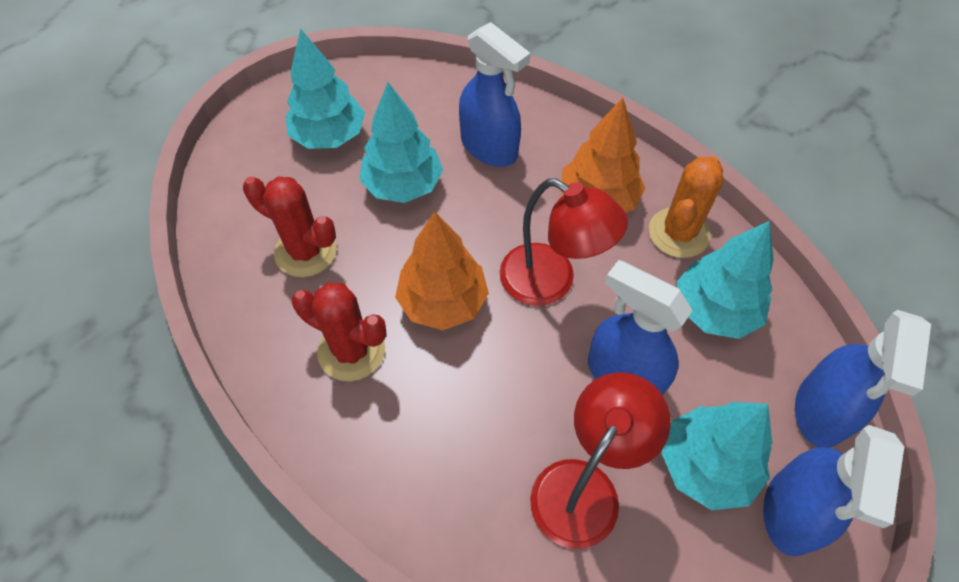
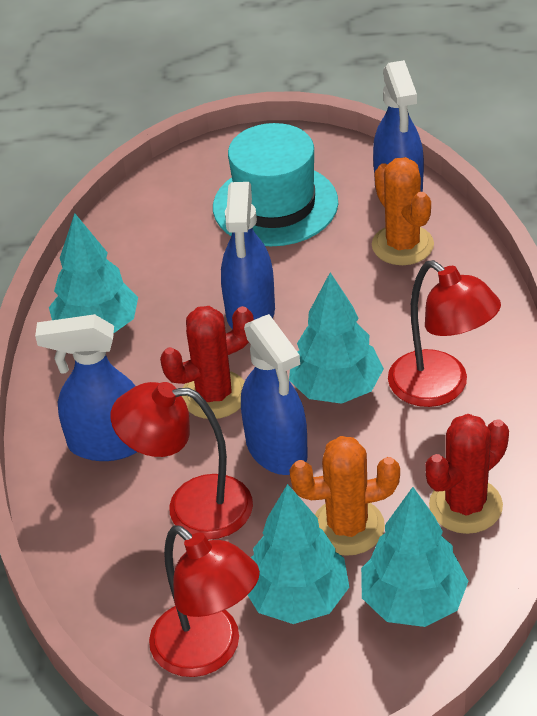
orange cactus: [649,156,723,258] = 1 -> [289,436,400,556] [372,157,434,265] = 2
orange tree: [395,212,489,330] [561,98,646,213] = 2 -> none = 0
red lamp: [500,178,628,306] [530,373,671,549] = 2 -> [110,382,253,540] [149,525,260,677] [388,260,501,407] = 3
turquoise hat: none = 0 -> [213,123,338,246] = 1

